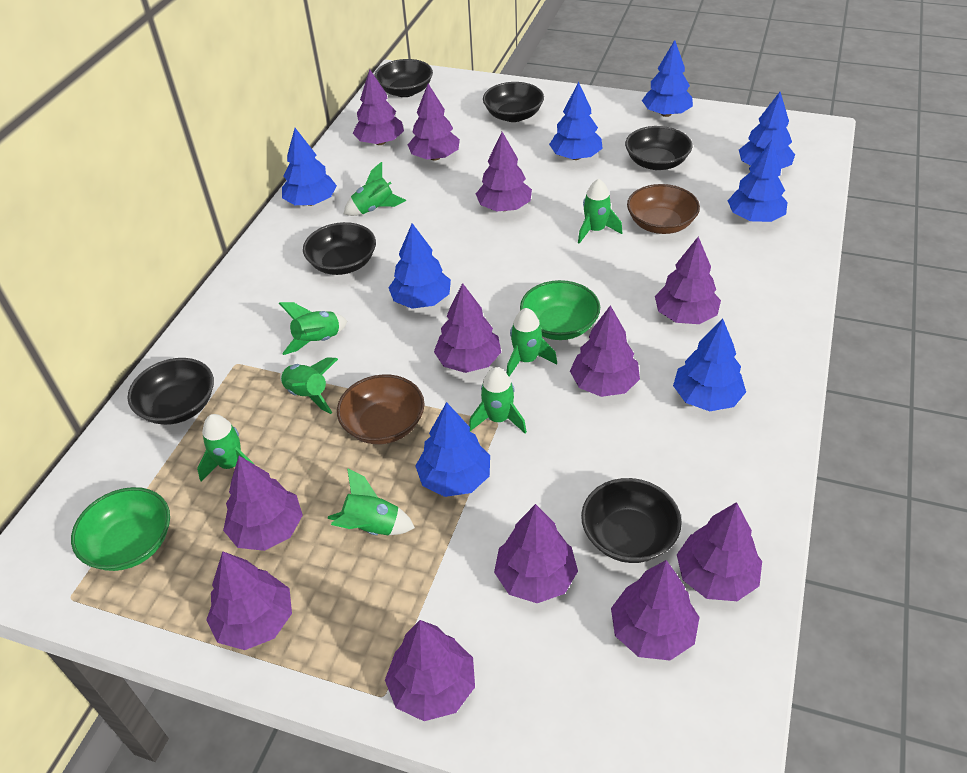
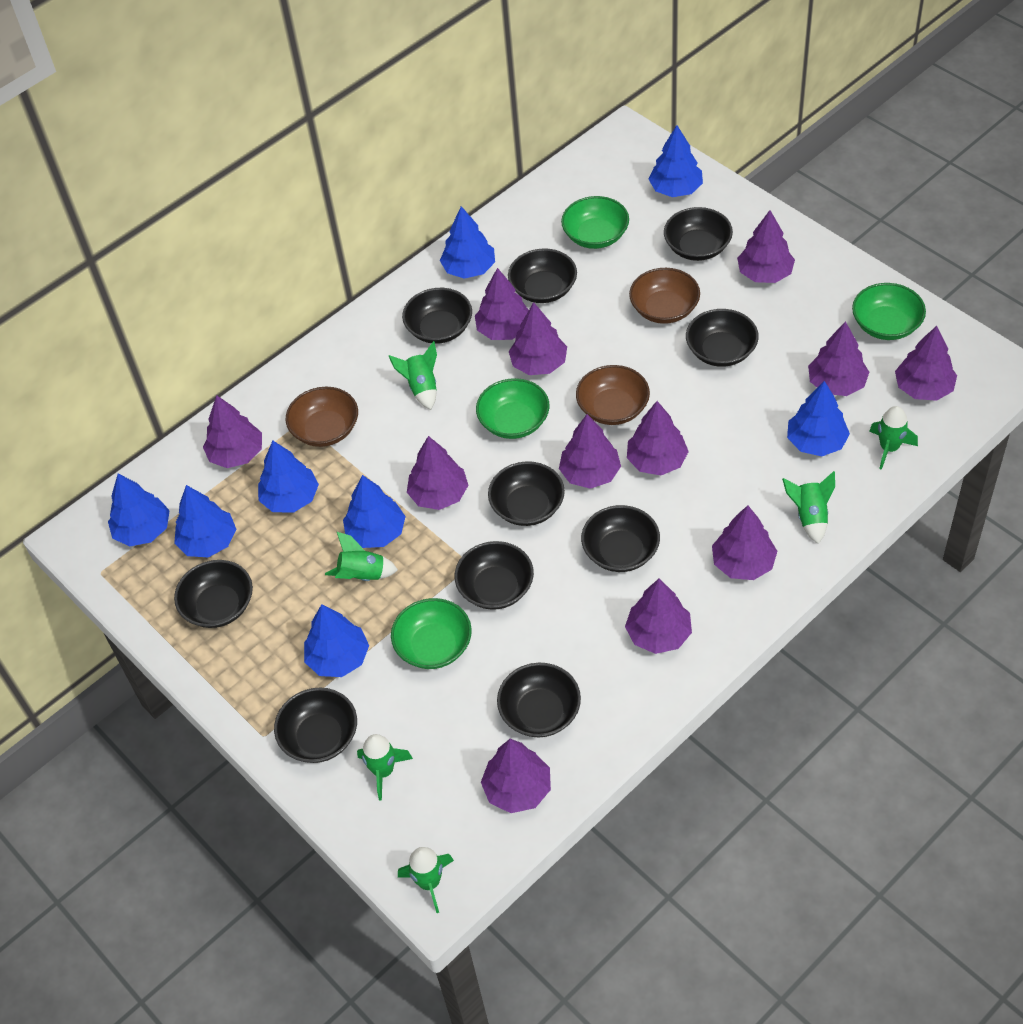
black bowl: [128,358,214,425] [303,222,376,275] [374,59,433,97] [483,82,544,122] [581,478,682,563] [625,126,692,170] = 6 -> [174,560,253,628] [274,688,357,763] [402,288,472,344] [455,541,534,610] [488,461,565,526] [497,663,581,737] [508,248,577,303] [581,505,660,572] [664,207,733,261] [686,309,759,367] = 10
brown bowl: [337,375,424,444] [627,184,700,234] = 2 -> [286,387,358,447] [576,365,650,425] [629,268,700,324] = 3
green bowl: [71,487,170,571] [520,280,600,340] = 2 -> [391,598,472,669] [476,378,549,439] [561,196,629,249] [852,283,926,340] = 4
green rocket: [197,414,254,481] [279,302,347,355] [280,357,338,414] [328,468,415,535] [344,162,406,216] [469,367,527,433] [507,308,557,376] [578,179,622,244] = 8 -> [325,532,398,581] [357,734,413,801] [389,341,437,410] [398,847,454,913] [782,471,835,544] [869,406,918,470] = 6

